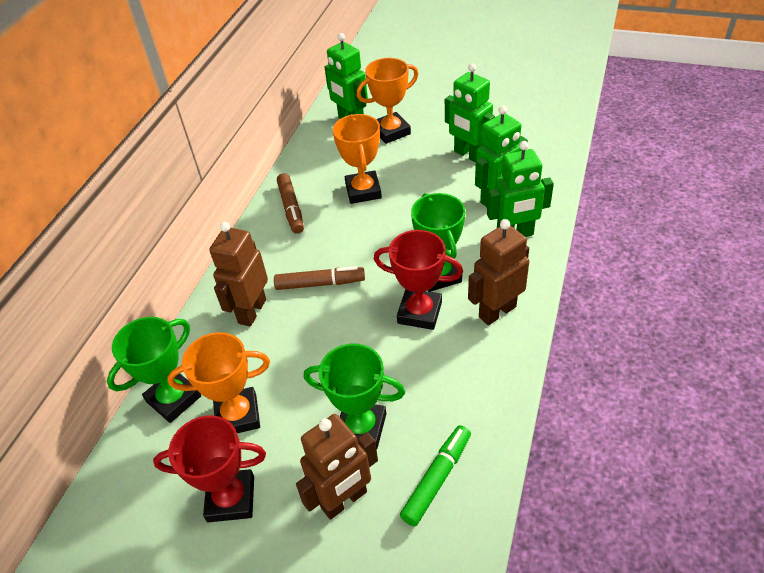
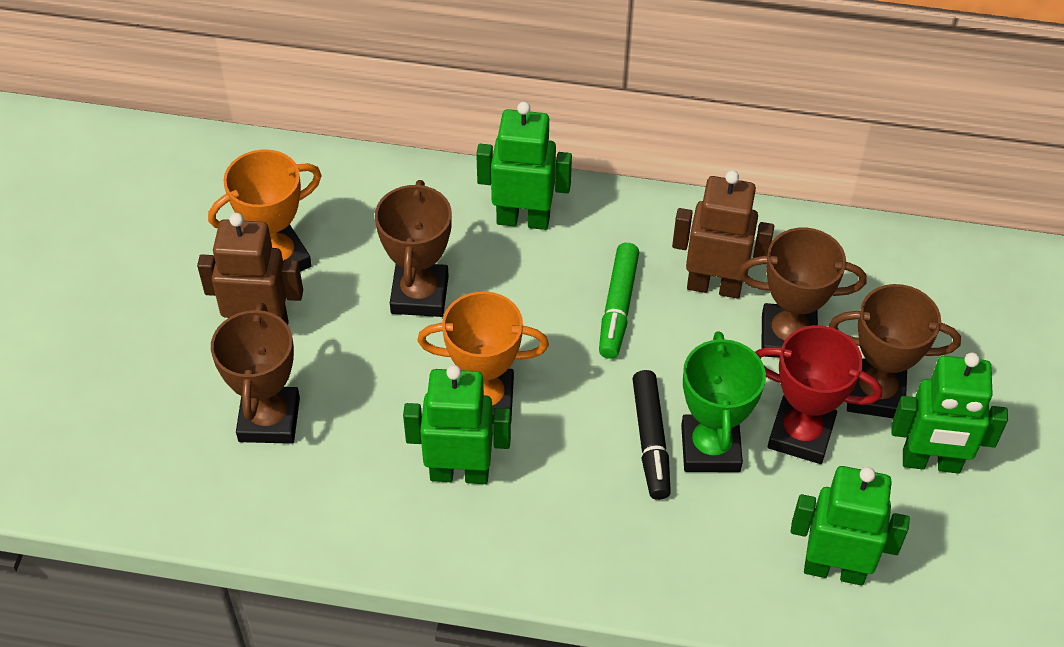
black marker: none = 0 -> [632,370,671,500] = 1
brown marker: [274,266,365,290] [277,173,304,234] = 2 -> none = 0
brown robot: [209,222,268,327] [296,414,378,520] [468,219,529,325] = 3 -> [197,213,303,325] [672,170,774,299] = 2
brown trophy: none = 0 -> [211,303,300,444] [375,180,452,317] [738,228,866,358] [829,284,961,418] = 4
green trophy: [107,317,201,423] [304,343,405,450] [411,193,465,292] = 3 -> [681,331,766,472] = 1
orange trophy: [167,332,270,433] [333,114,382,204] [357,58,418,144] = 3 -> [208,149,322,272] [418,291,549,419] = 2
red trophy: [153,415,266,522] [374,230,463,330] = 2 -> [755,325,882,464] = 1

